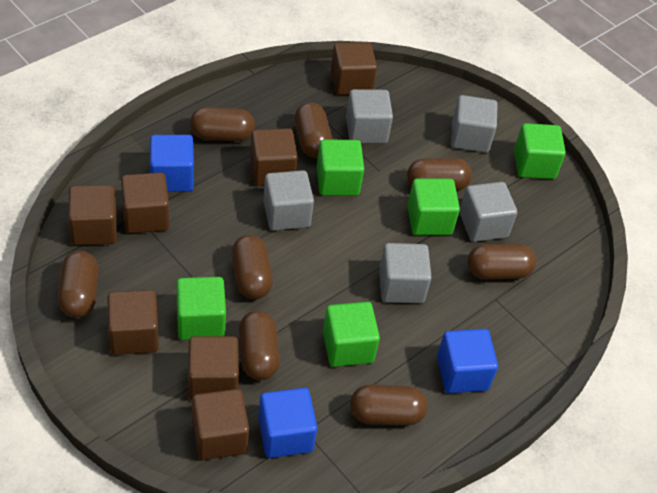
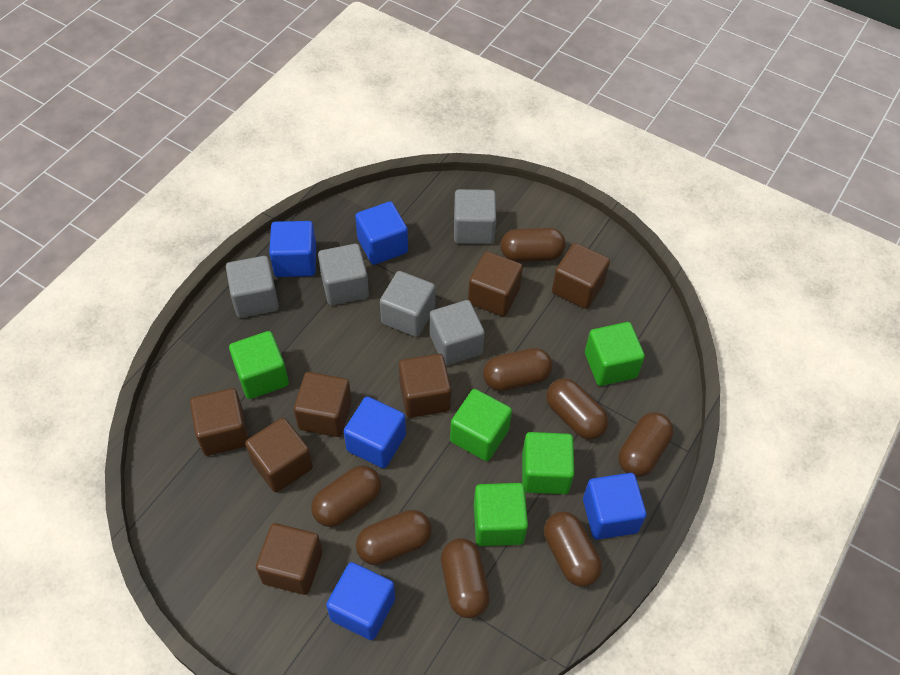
blue cube: [150,135,194,192] [258,388,317,458] [437,329,498,393] = 3 -> [269,221,316,277] [326,562,395,640] [344,396,406,468] [355,201,408,265] [583,473,647,540] = 5

